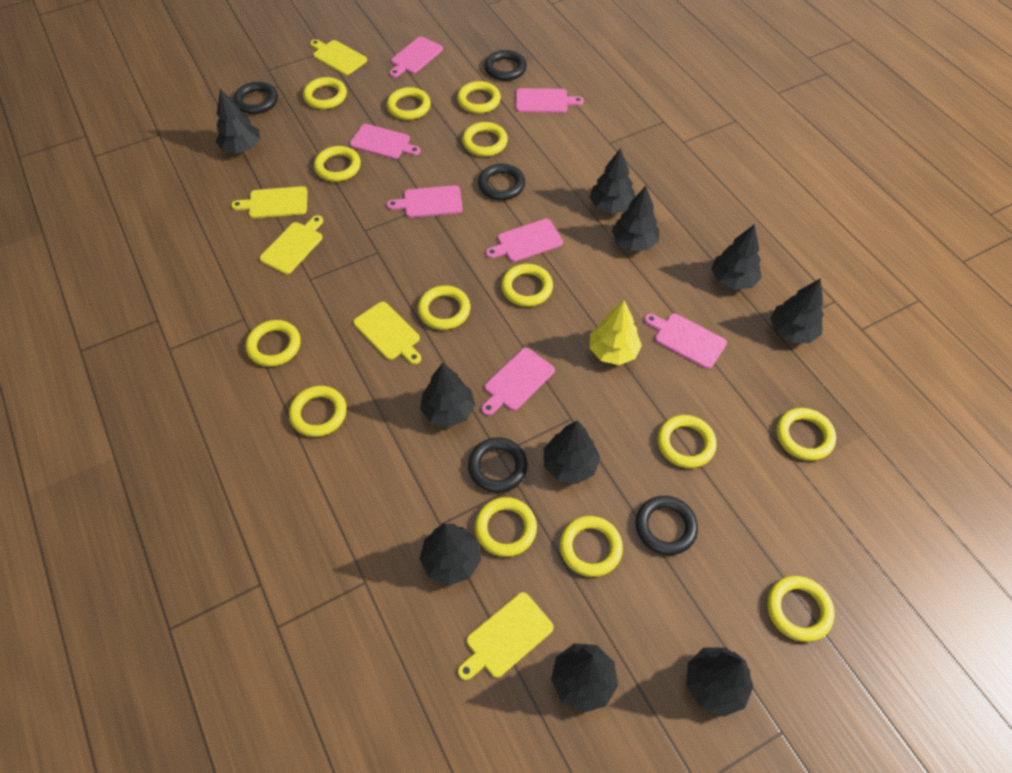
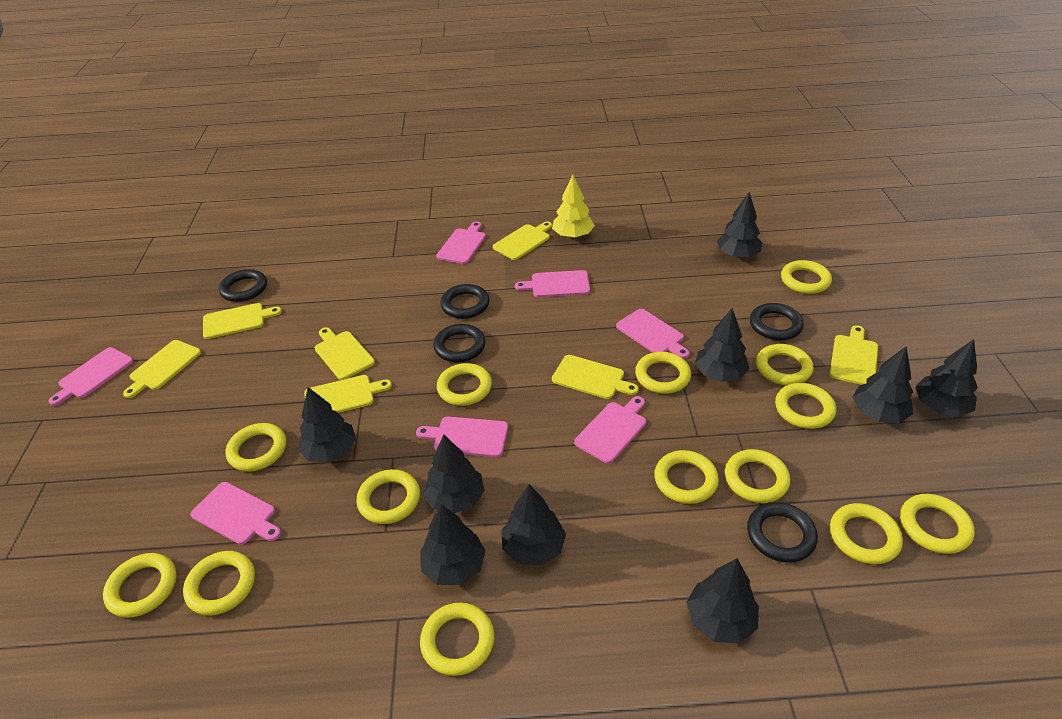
black tree: [216,88,260,153] [419,524,481,585] [420,363,475,428] [544,421,600,484] [551,643,618,713] [589,148,635,214] [612,186,659,251] [686,648,754,717] [711,224,761,290] [770,278,824,343] = 10 -> [298,387,356,463] [420,504,486,585] [423,435,485,513] [501,484,566,566] [686,558,759,643] [695,308,750,382] [717,192,762,258] [853,347,913,423] [915,339,978,417] = 9
yellow cutting board: [231,186,307,218] [259,215,323,274] [310,39,367,75] [353,302,421,365] [458,592,554,680] = 5 -> [123,340,201,398] [203,303,282,339] [304,375,392,413] [315,327,375,380] [493,222,552,260] [552,355,639,399] [830,325,878,385] = 7

